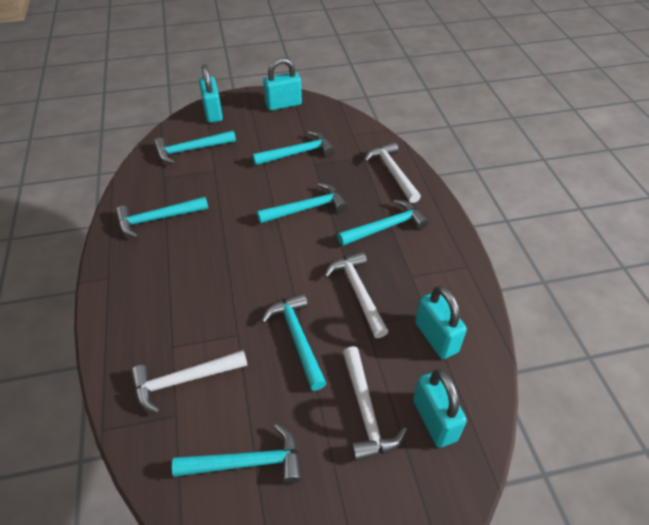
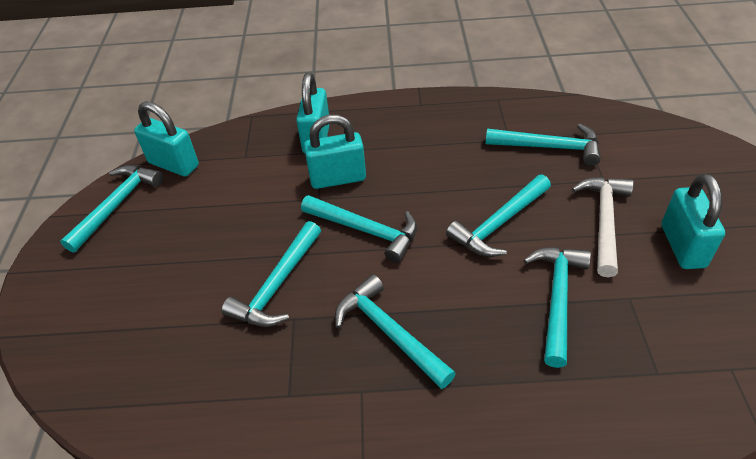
white hammer: [131,350,248,413] [324,251,388,338] [343,346,407,461] [364,142,421,203] = 4 -> [572,177,634,277] = 1

